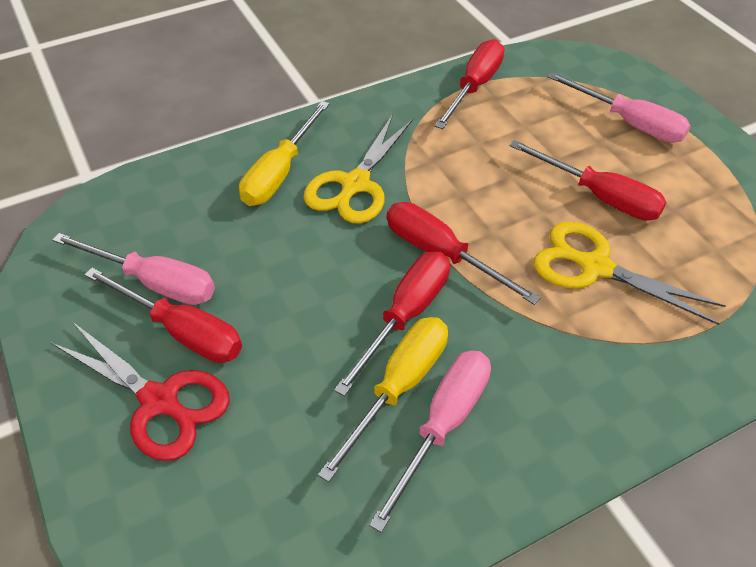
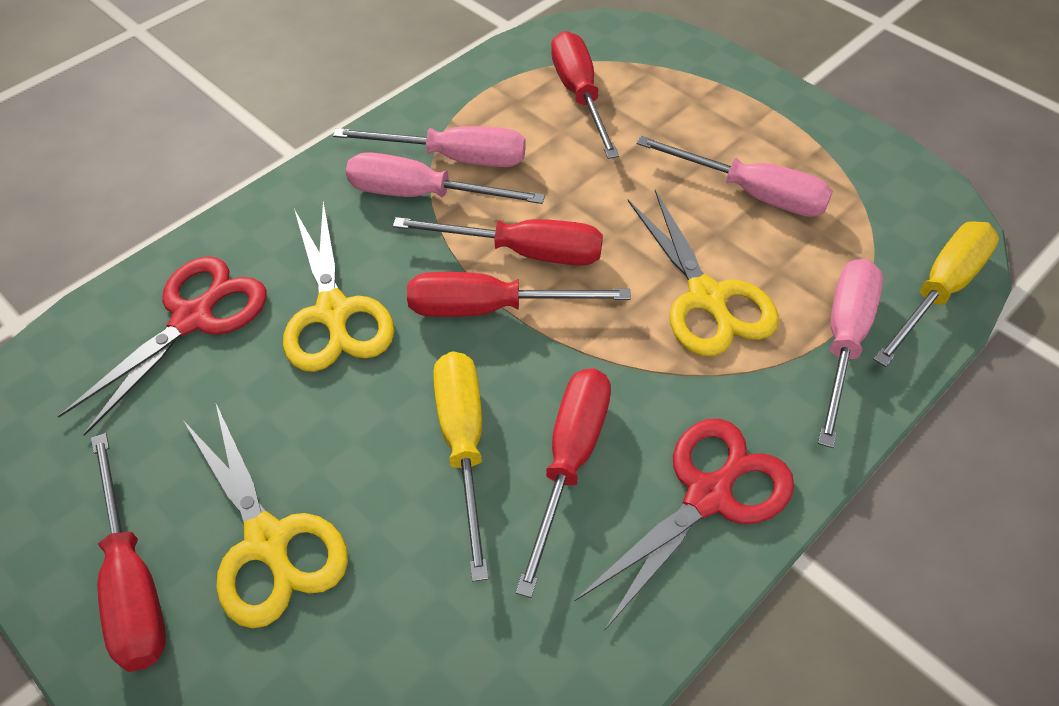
pink screwdriver: [52,233,215,305] [369,350,491,532] [547,72,691,143] = 3 -> [333,126,526,167] [346,152,545,204] [636,136,833,217] [818,259,883,448] = 4
red scissors: [51,322,230,461] = 1 -> [58,256,267,436] [574,419,794,631] = 2
yellow scissors: [303,114,413,224] [534,222,726,325] = 2 -> [183,404,348,628] [283,201,394,372] [628,190,779,356] = 3

